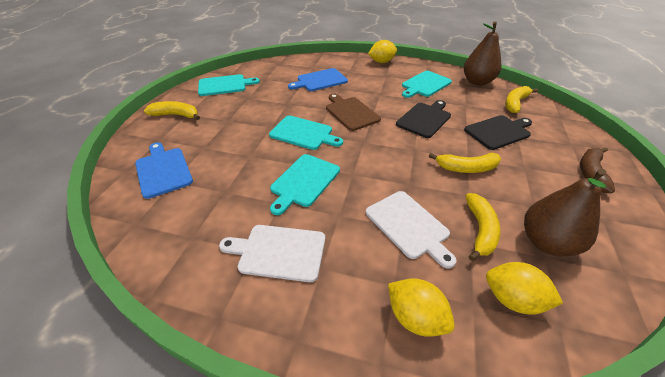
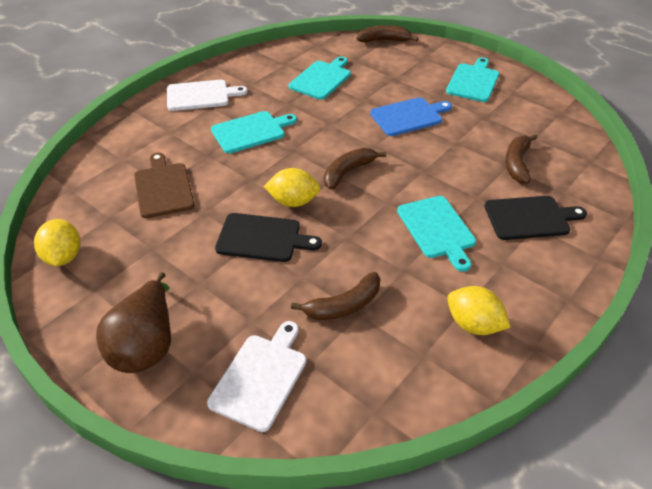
blue cutting board: [135,142,193,199] [288,68,348,91] = 2 -> [370,97,452,136] = 1
brown banana: [580,147,615,193] = 1 -> [291,272,380,320] [324,148,386,190] [357,25,419,42] [505,134,537,183] = 4
brown pear: [464,21,501,86] [524,169,606,257] = 2 -> [96,272,171,373] = 1
yellow banana: [144,101,200,120] [429,153,501,173] [465,193,500,261] [505,86,538,113] = 4 -> none = 0

